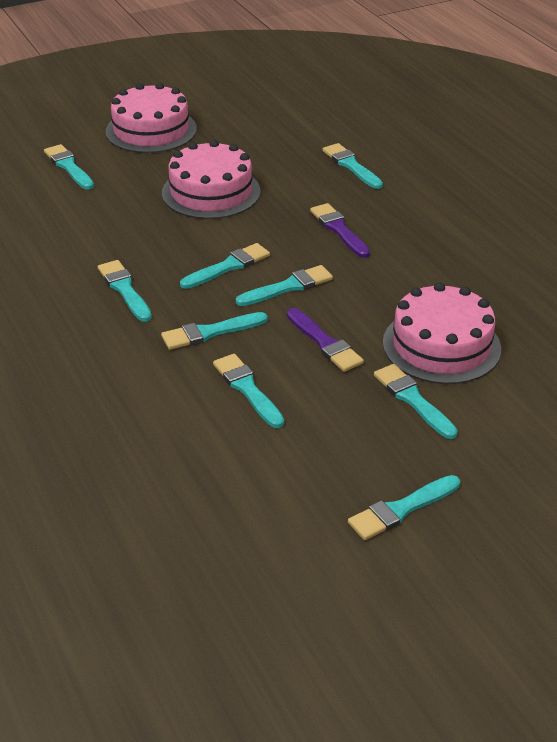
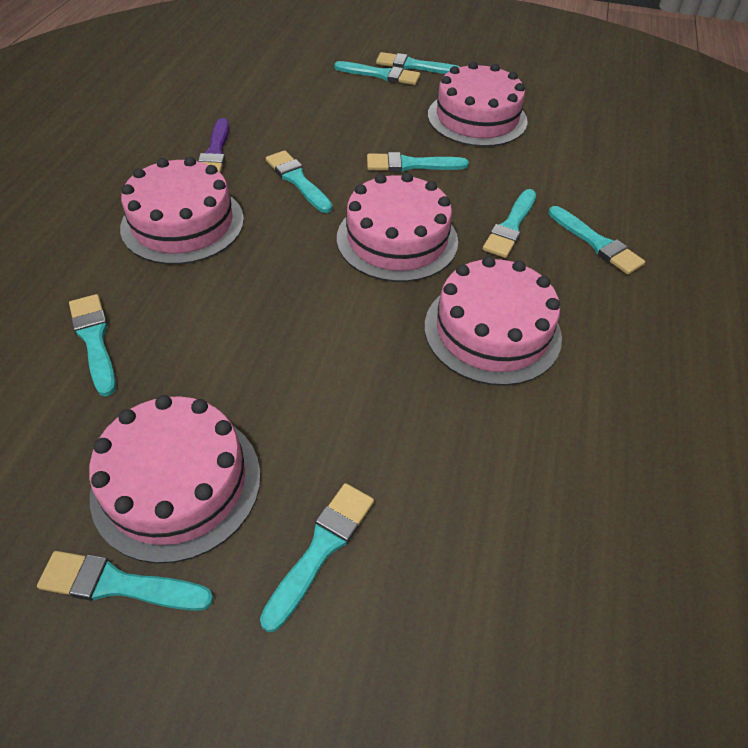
pink cake: [106,83,197,153] [162,140,261,219] [383,282,501,384] = 3 -> [89,395,261,563] [120,157,244,265] [337,172,458,282] [425,256,562,386] [428,62,528,147] = 5
purple brush: [287,308,364,372] [310,203,370,258] = 2 -> [198,118,229,173] = 1

